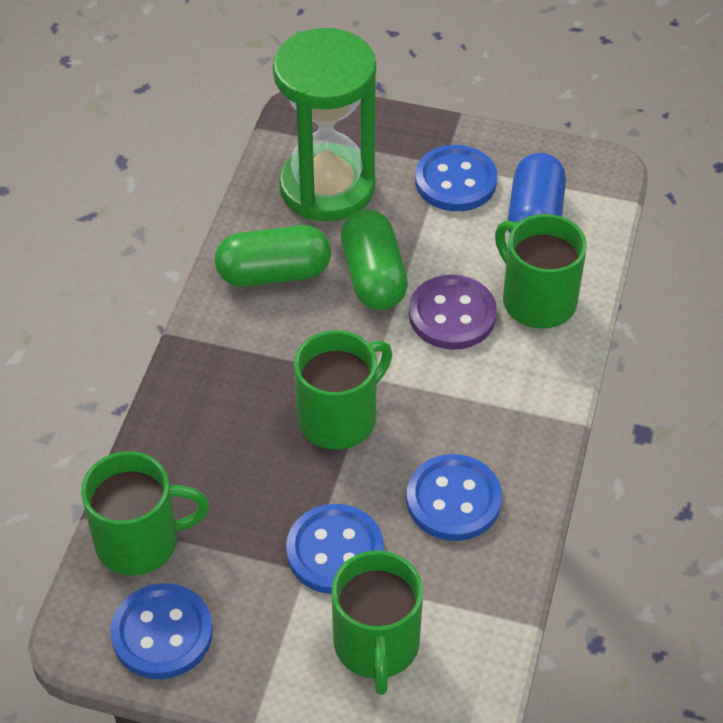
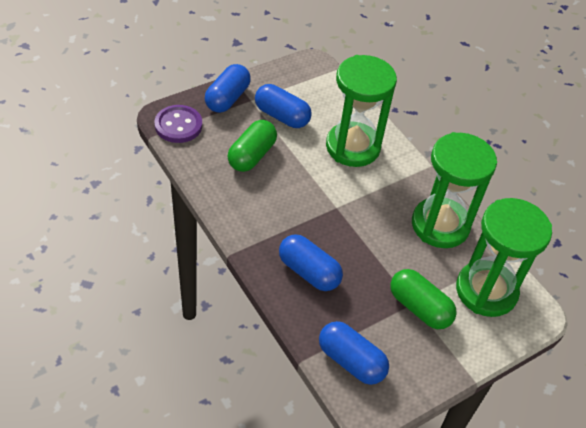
blue button: [110,583,213,679] [286,504,384,594] [407,454,502,541] [415,145,497,211] = 4 -> none = 0
blue capsule: [508,153,566,233] = 1 -> [205,64,251,113] [255,84,312,128] [279,234,343,291] [319,321,389,385] = 4
green hourglass: [273,28,376,222] = 1 -> [326,55,397,167] [412,132,497,248] [456,198,552,317] = 3
green mug: [81,451,209,575] [294,330,392,450] [332,550,423,695] [495,214,587,329] = 4 -> none = 0

